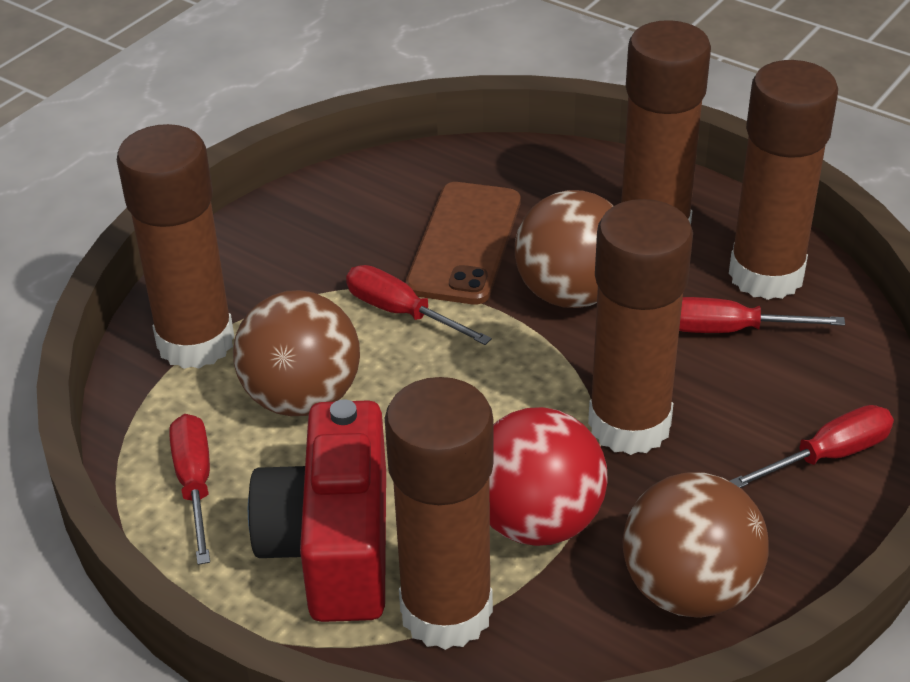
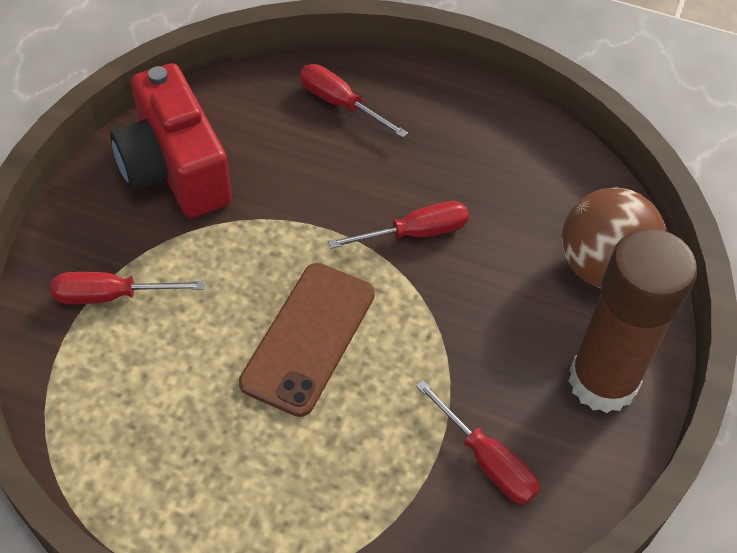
brown ball: [233,290,360,416] [515,190,613,308] [623,472,769,618] = 3 -> [562,187,666,288] = 1
brown glue stick: [117,124,234,369] [385,377,494,650] [588,199,693,455] [621,20,711,224] [729,60,838,300] = 5 -> [568,228,697,413] = 1
red ball: [489,407,608,546] = 1 -> none = 0

